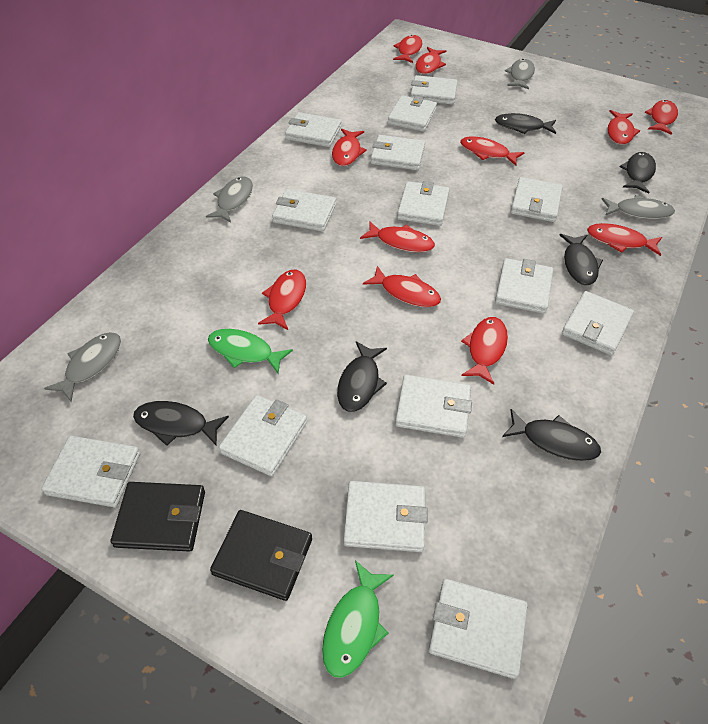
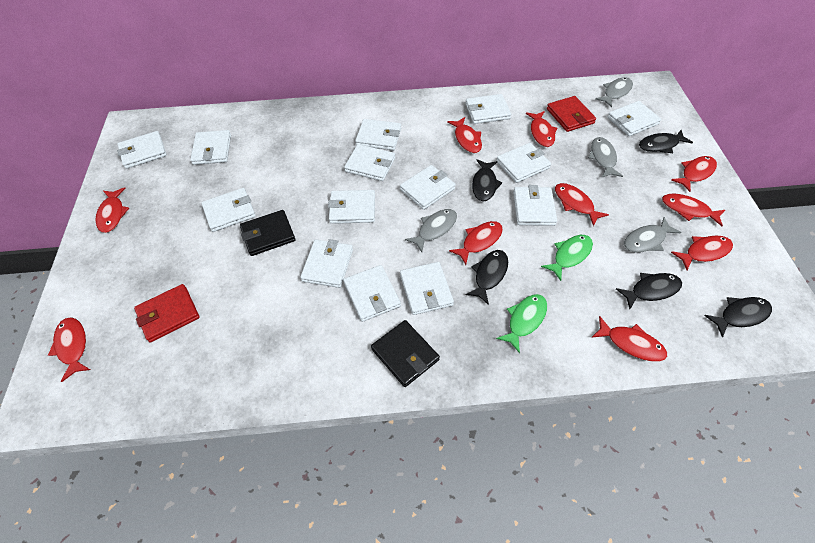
black fish: [133,401,229,446] [337,341,387,412] [495,113,556,134] [502,409,601,461] [560,234,603,285] [619,152,656,194] = 6 -> [465,250,508,305] [472,159,503,201] [616,273,682,309] [639,130,693,153] [704,297,772,337] = 5
red fish: [258,270,306,330] [332,129,367,166] [360,221,435,252] [363,266,441,307] [393,35,422,63] [416,47,446,74] [460,137,525,166] [461,317,508,385] [587,223,662,256] [607,110,640,145] [645,100,678,135] = 11 -> [48,317,90,382] [95,187,129,233] [447,117,482,153] [449,221,503,265] [526,111,557,147] [555,183,609,226] [591,316,667,362] [662,194,725,226] [671,156,717,192] [671,235,733,270] = 10
red wallet: none = 0 -> [134,284,200,343] [547,96,596,132] = 2

